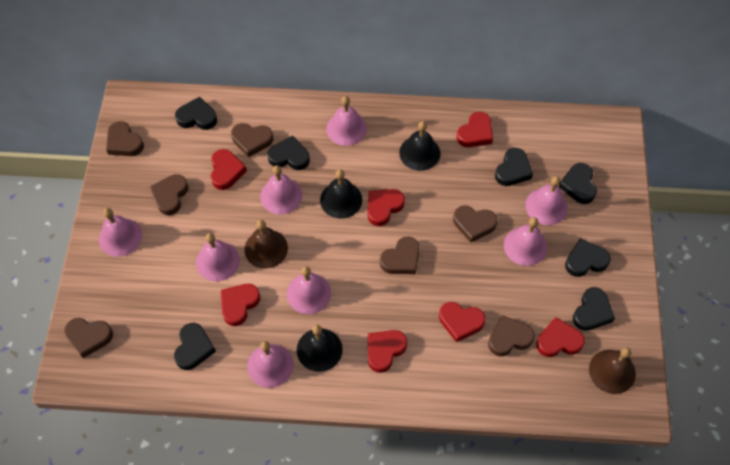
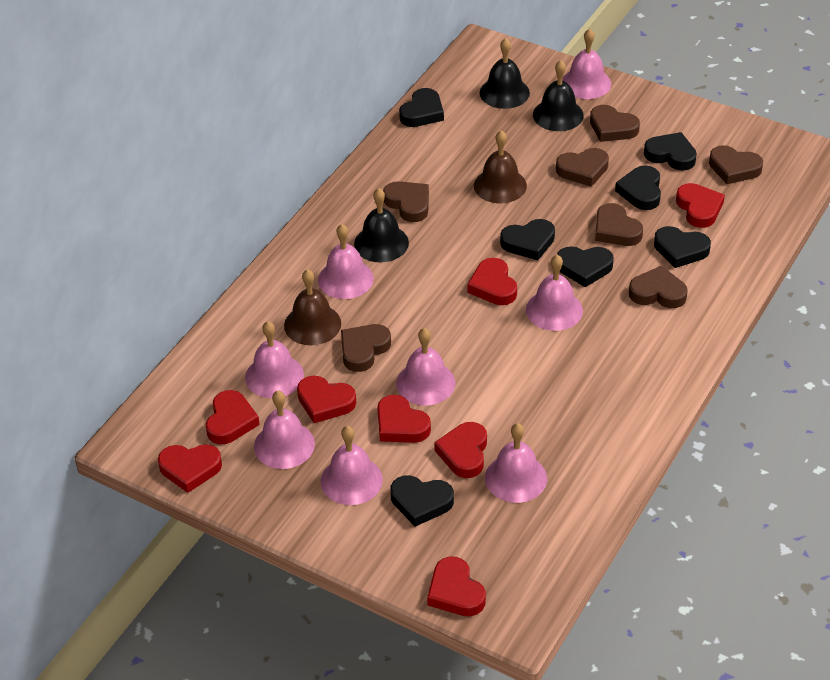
red heart: [211,149,247,190] [221,284,260,326] [368,189,405,226] [368,330,407,373] [439,302,485,342] [457,112,493,147] [537,317,585,357] = 7 -> [158,444,222,493] [206,390,260,445] [297,376,356,423] [377,394,431,443] [427,556,486,616] [434,422,487,478] [467,258,517,305] [676,183,725,228] = 8

